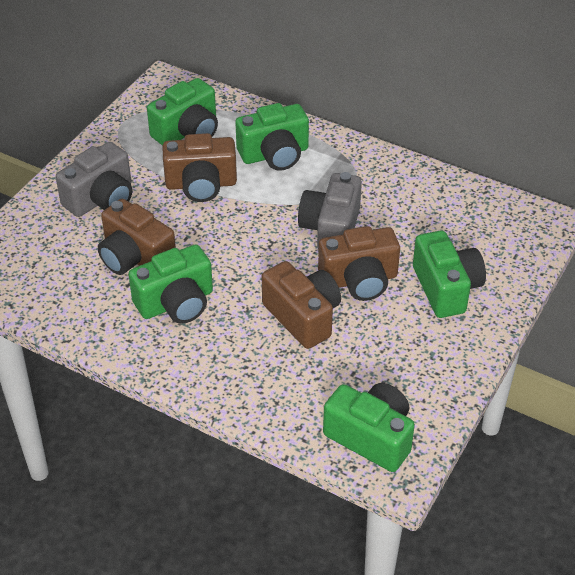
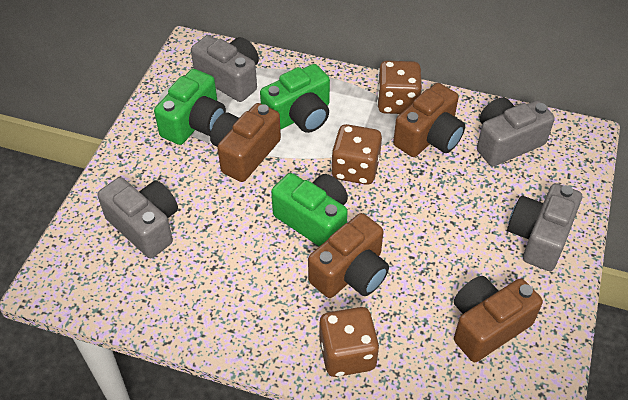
brown dice: none = 0 -> [319,307,380,377] [331,124,382,185] [377,61,422,114] = 3
green camera: [128,244,213,324] [147,78,218,146] [235,103,309,171] [323,383,415,472] [413,230,486,318] = 5 -> [154,69,226,145] [260,64,330,133] [271,173,348,246] = 3
grey camera: [56,142,132,217] [298,172,362,250] = 2 -> [97,177,178,258] [191,35,259,102] [477,97,555,166] [507,183,582,271] = 4

